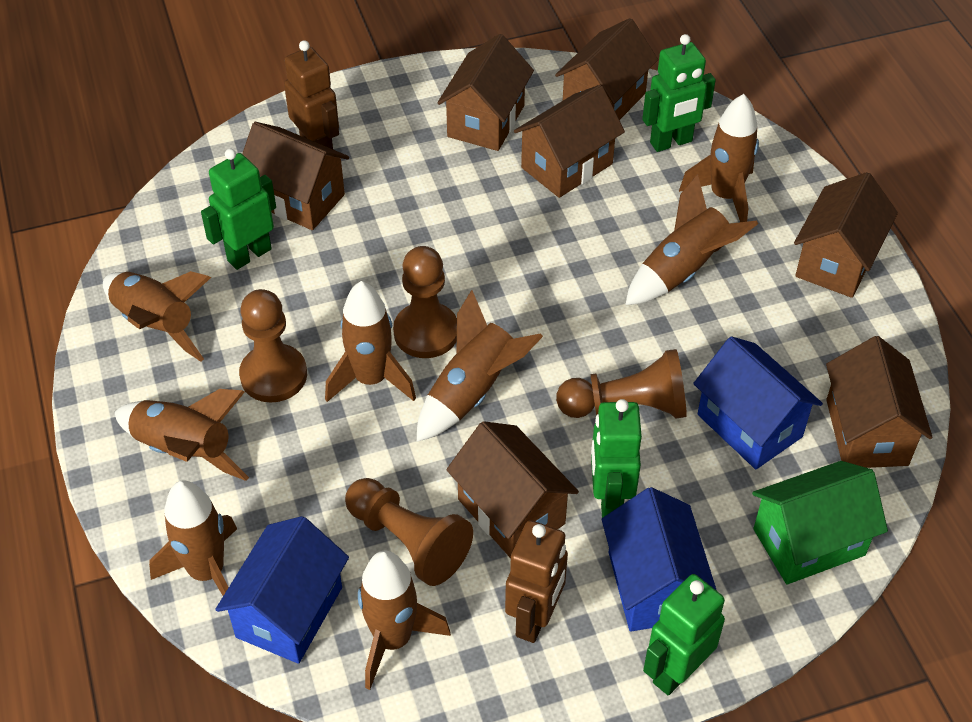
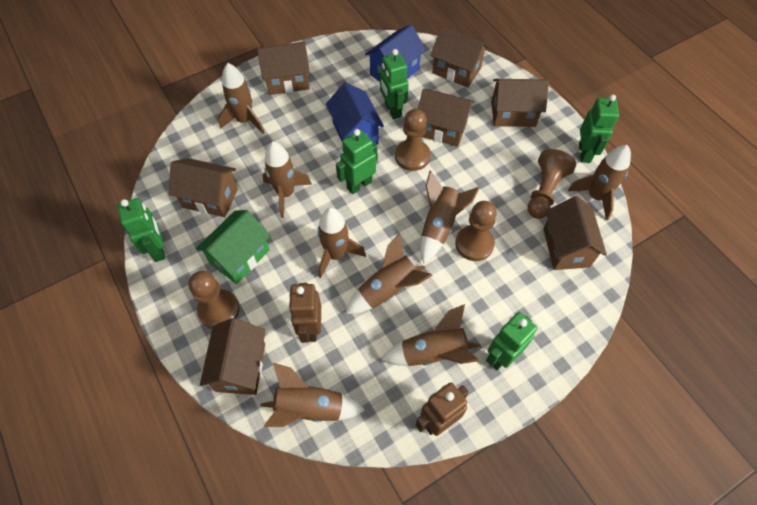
blue house: [215,516,349,664] [602,487,717,632] [693,336,823,469] = 3 -> [326,82,384,144] [365,24,426,82] = 2
green robot: [201,149,276,270] [591,399,642,518] [642,34,716,152] [643,574,725,695] = 4 -> [117,198,166,262] [336,129,378,194] [380,49,409,119] [486,312,537,370] [579,95,619,163] = 5

